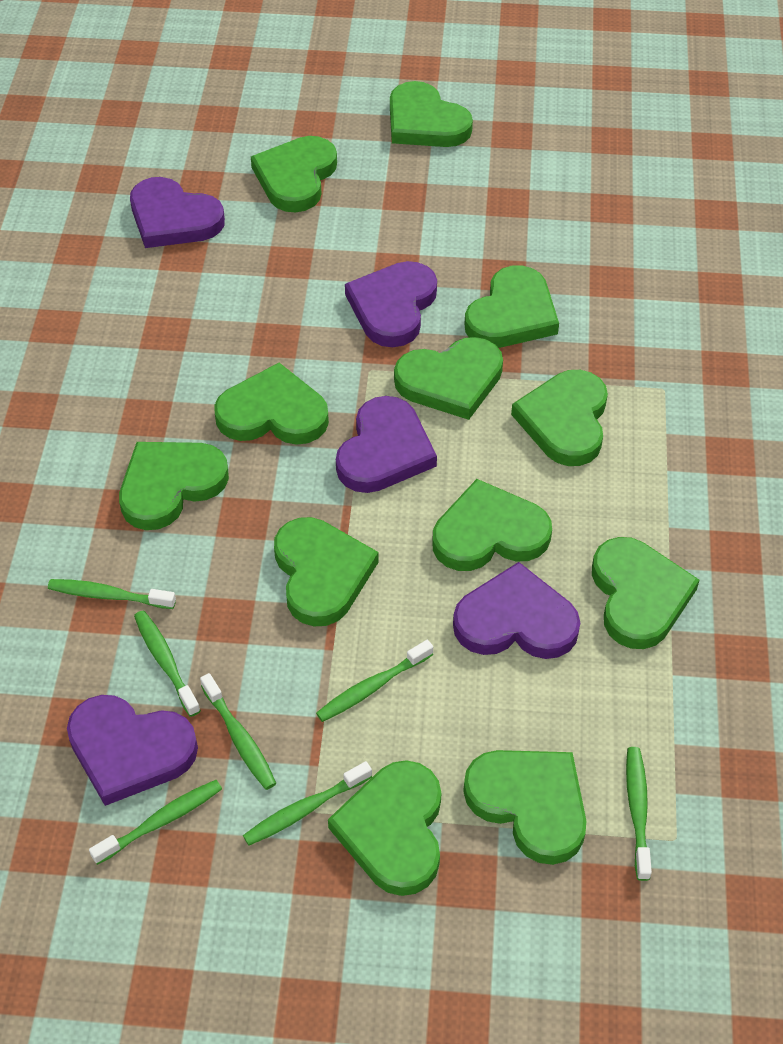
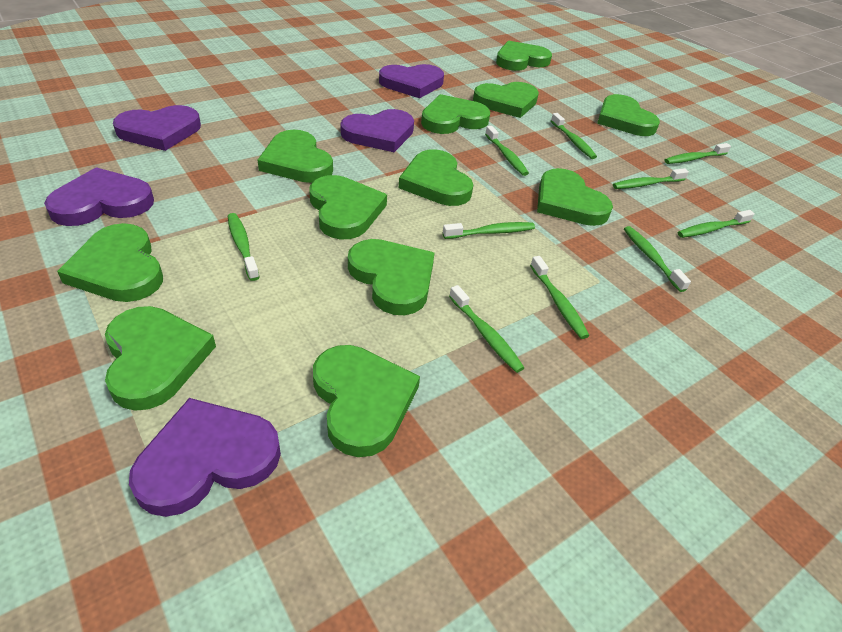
green toothbrush: [48,579,176,609] [89,780,222,865] [134,610,201,717] [200,673,276,790] [243,761,372,846] [316,640,433,722] [626,747,652,881] = 7 -> [228,213,260,281] [443,222,535,239] [449,285,524,373] [485,126,529,176] [530,256,589,339] [551,113,597,159] [613,168,689,189] [624,226,691,292] [665,143,731,164] [678,210,755,238] = 10

